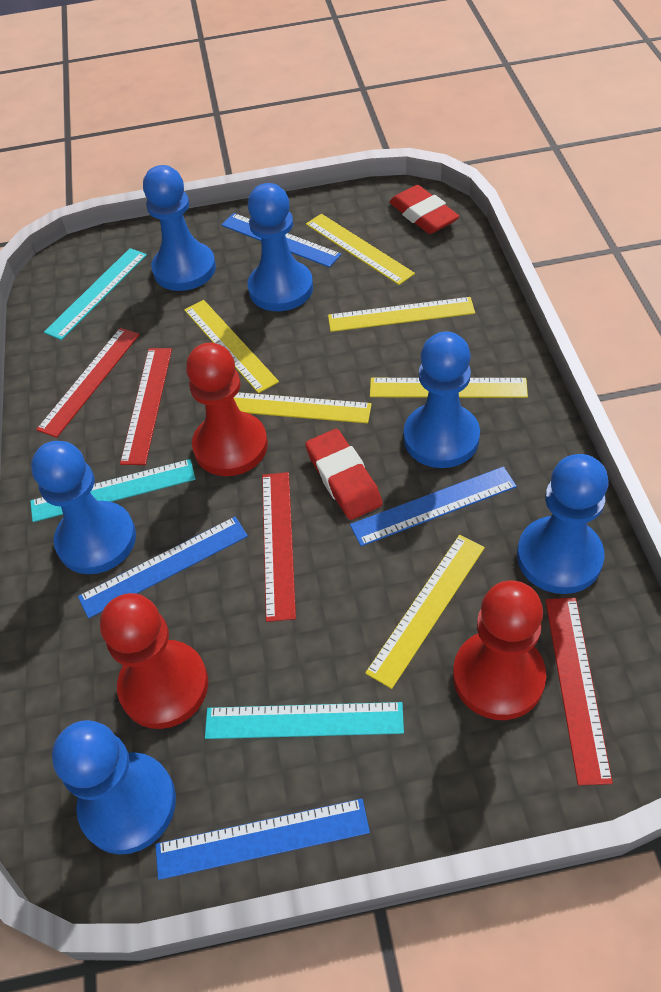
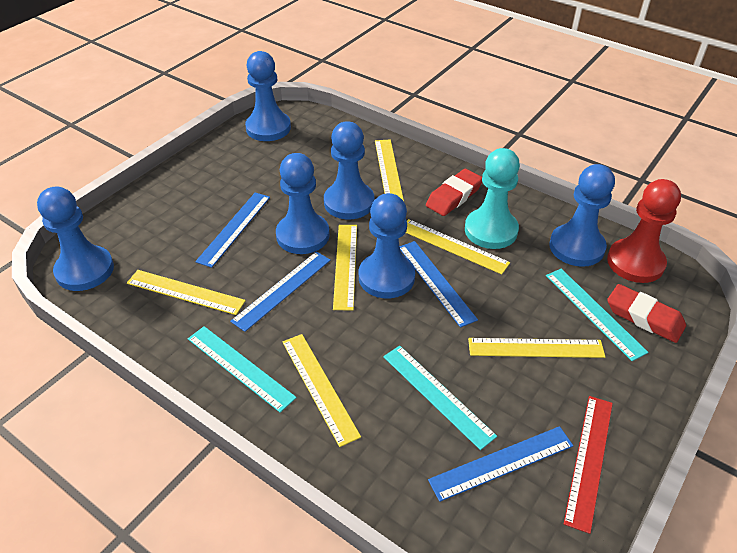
red pawn: [100,593,208,729] [186,343,268,476] [453,580,546,720] = 3 -> [607,179,681,283] = 1
red ruler: [36,328,140,438] [120,348,172,465] [262,472,296,622] [545,598,613,785] = 4 -> [564,396,613,534] = 1
turquoise pawn: none = 0 -> [465,148,520,249] = 1

